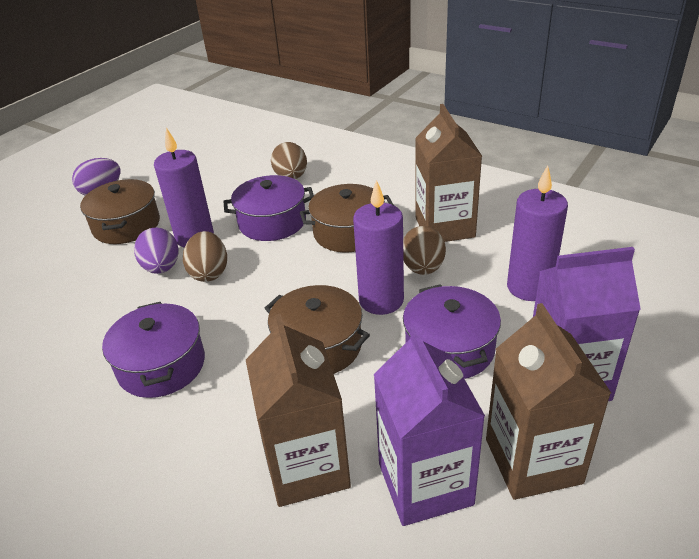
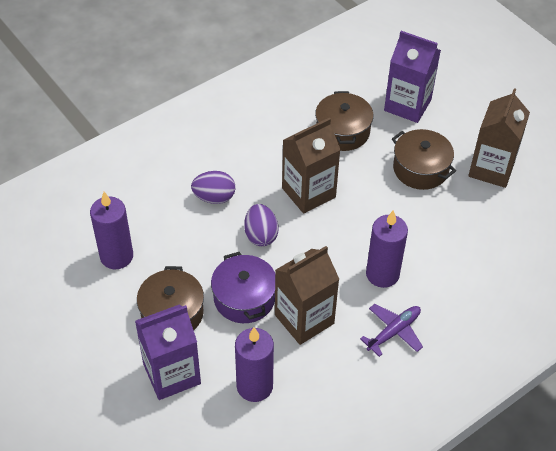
brown egg: [183,231,227,282] [271,142,307,179] [403,226,446,275] = 3 -> none = 0
purple plane: none = 0 -> [360,304,423,357] = 1
purple pot: [102,302,205,398] [223,175,314,241] [403,284,501,379] = 3 -> [211,252,275,323] = 1

